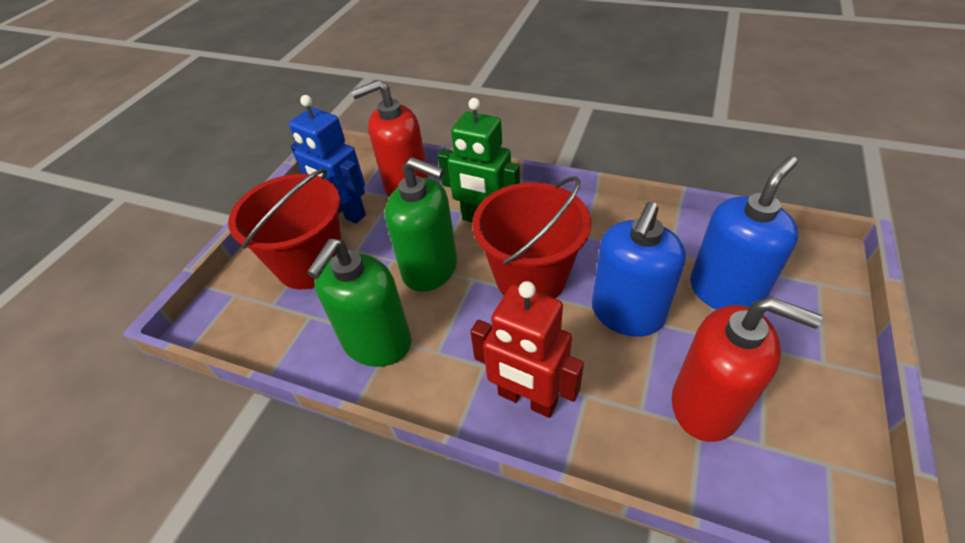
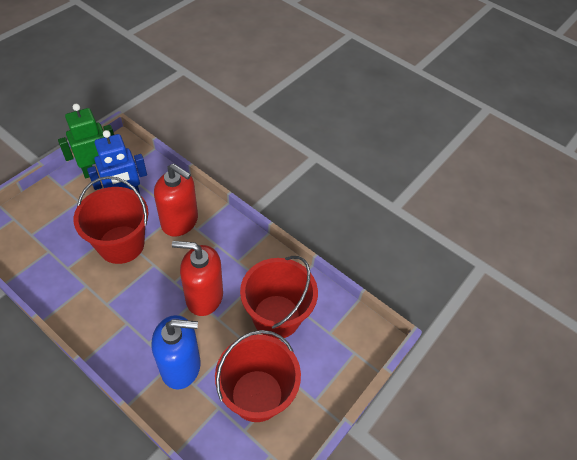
blue soap dispenser: [592,202,686,337] [690,156,798,310] = 2 -> [151,315,200,390] = 1
green soap dispenser: [307,239,412,367] [385,157,457,292] = 2 -> none = 0
red bucket: [228,168,341,289] [473,176,591,298] = 2 -> [74,176,149,264] [215,330,301,422] [240,256,318,339] = 3
red robot: [470,281,584,418] = 1 -> none = 0

